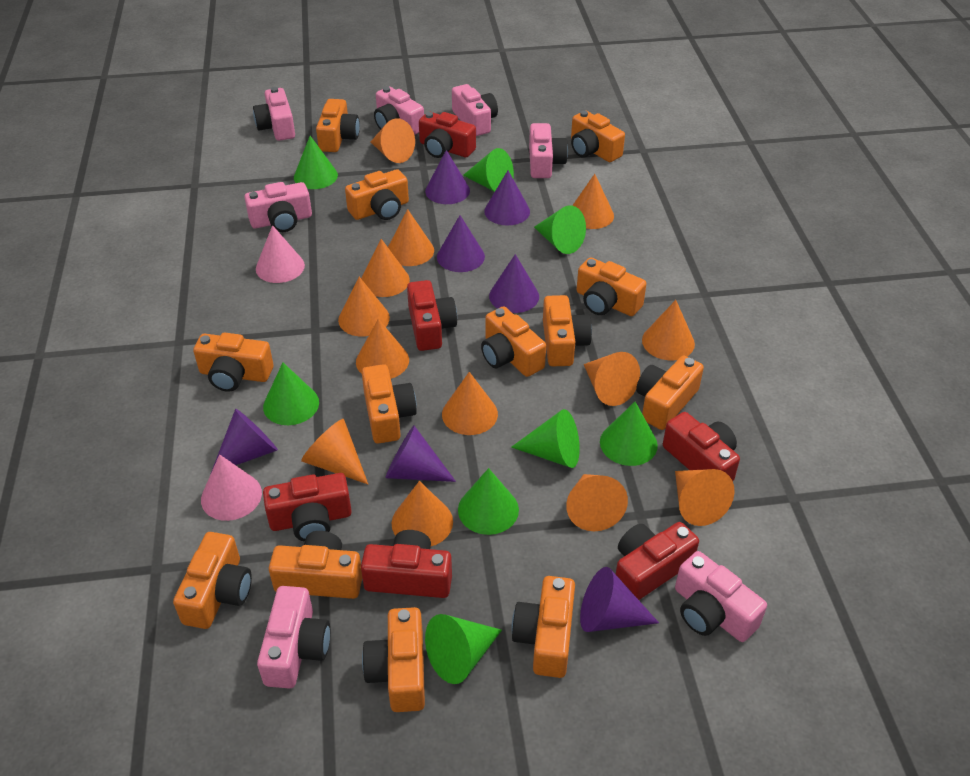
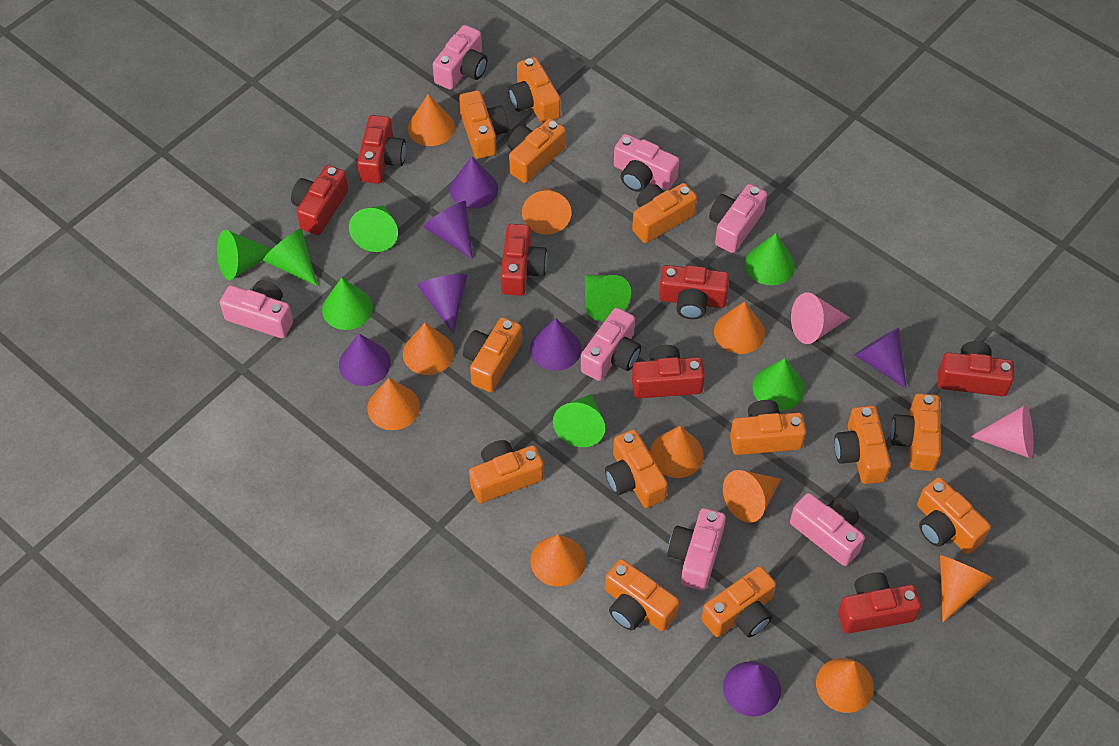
orange cone: [301,419,368,484] [338,277,390,336] [356,319,409,379] [361,239,410,297] [371,118,415,163] [388,209,434,266] [392,481,453,546] [442,372,498,435] [566,474,628,531] [572,174,614,229] [584,352,640,406] [642,300,695,360] [675,469,735,526] = 13 -> [367,378,420,430] [403,323,454,375] [408,94,455,146] [522,188,571,234] [530,534,586,586] [650,426,704,478] [714,301,765,354] [723,470,781,523] [816,658,874,713] [940,555,994,623] = 10
red camera: [263,473,352,542] [361,530,452,598] [407,280,457,351] [419,112,476,158] [616,522,699,600] [663,412,740,481] = 6 -> [291,165,348,235] [357,115,406,184] [500,224,547,296] [632,345,705,399] [659,265,730,319] [838,572,921,634] [938,341,1014,396] = 7

